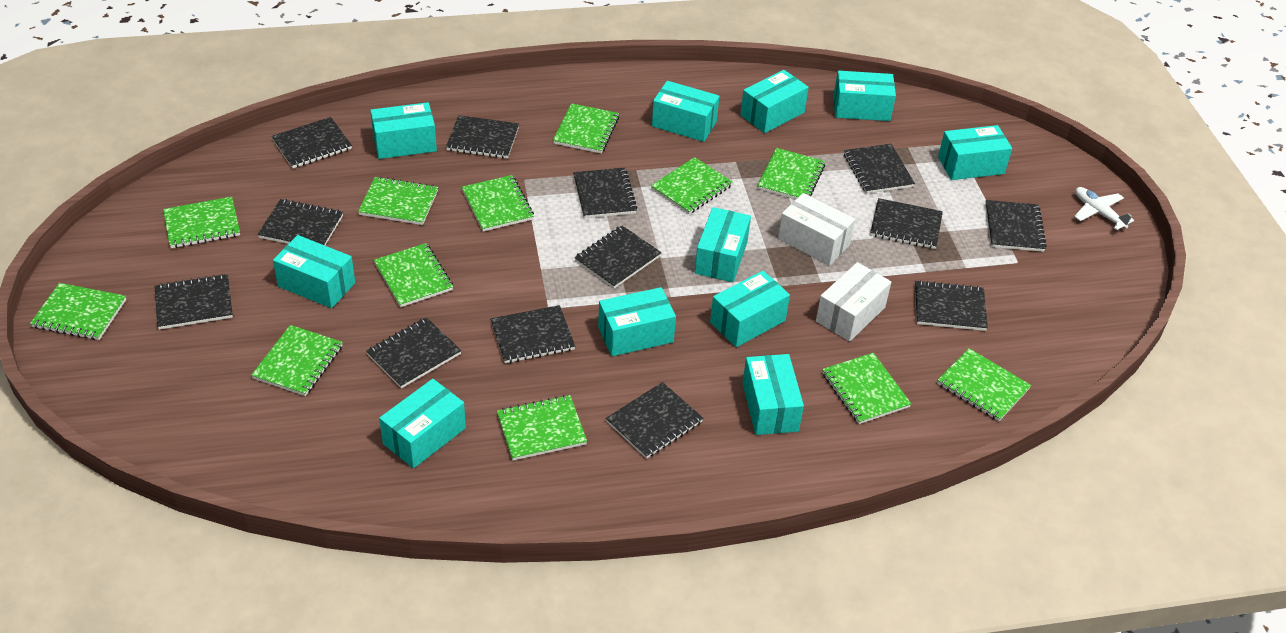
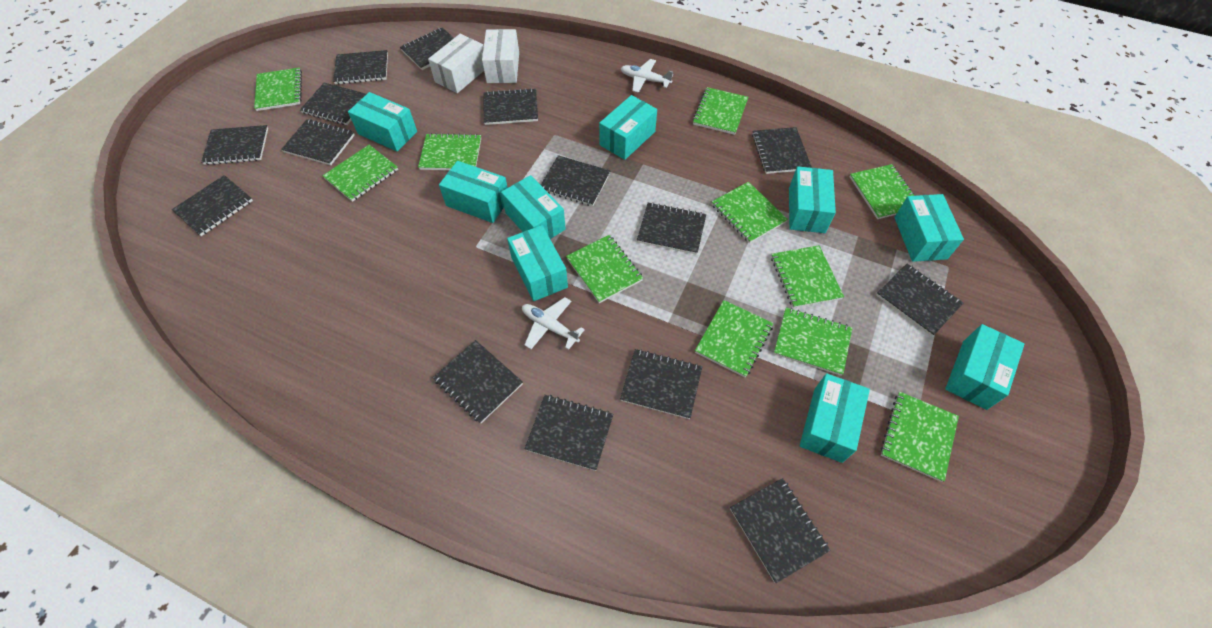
black notebook: [155,274,233,330] [258,199,343,245] [272,117,352,168] [366,317,461,389] [446,115,519,158] [490,305,575,363] [573,168,638,218] [574,226,662,288] [606,382,703,459] [844,144,915,194] [870,198,943,249] [915,280,988,331] [985,200,1047,252] = 13 -> [172,175,253,236] [201,125,268,165] [281,119,355,165] [300,83,366,125] [333,50,388,84] [400,28,454,70] [433,340,523,423] [484,88,538,125] [525,395,613,471] [541,155,610,206] [620,349,702,419] [637,202,706,255] [730,478,830,583] [752,127,812,174] [876,263,963,336] = 15
green notebook: [30,283,126,340] [163,197,240,248] [251,325,343,396] [358,176,438,225] [374,243,453,307] [462,175,534,232] [497,395,587,461] [553,103,619,153] [651,157,733,214] [757,148,825,200] [822,353,911,424] [937,348,1031,421] = 12 -> [254,68,302,111] [322,145,398,202] [418,133,481,170] [566,235,643,303] [692,87,748,135] [695,300,773,377] [712,182,788,243] [771,245,844,308] [774,307,852,376] [850,164,914,219] [881,392,959,482] = 11
turquoise box: [273,235,355,308] [370,102,437,159] [379,379,466,468] [598,287,676,356] [652,81,719,142] [695,207,751,282] [710,271,790,347] [740,70,809,133] [742,354,804,435] [833,71,896,121] [938,125,1012,180] = 11 -> [348,92,417,151] [439,161,508,223] [501,175,566,239] [507,225,568,301] [599,95,657,160] [789,166,836,233] [799,373,870,463] [894,194,964,262] [945,324,1024,410] = 9
white plane: [1074,187,1134,230] = 1 -> [522,297,585,350] [621,59,673,93] = 2

